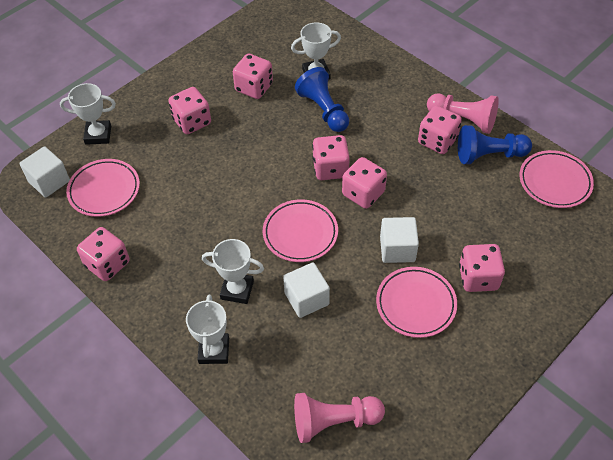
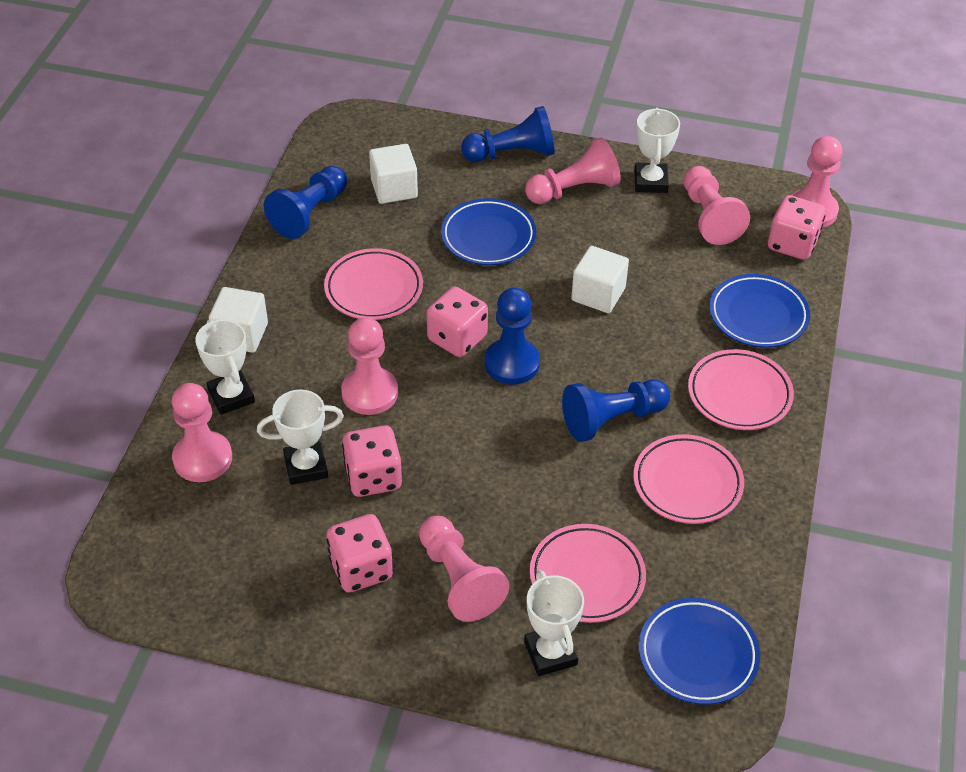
blue pawn: [295,67,349,132] [458,125,532,164] = 2 -> [264,166,347,239] [461,106,555,162] [485,288,540,384] [562,379,670,442] = 4
blue plate: none = 0 -> [441,198,536,265] [639,598,760,705] [709,274,810,348] = 3
pink dice: [77,227,129,281] [168,87,211,134] [233,53,273,99] [312,135,350,180] [342,157,387,209] [418,106,462,154] [459,244,505,292] = 7 -> [327,514,393,592] [342,425,402,497] [427,286,488,357] [768,195,825,260] = 4
pink pawn: [294,393,385,443] [427,93,499,134] = 2 -> [172,383,232,482] [341,317,398,415] [419,516,509,622] [525,137,621,204] [683,166,750,245] [792,136,842,228] = 6

